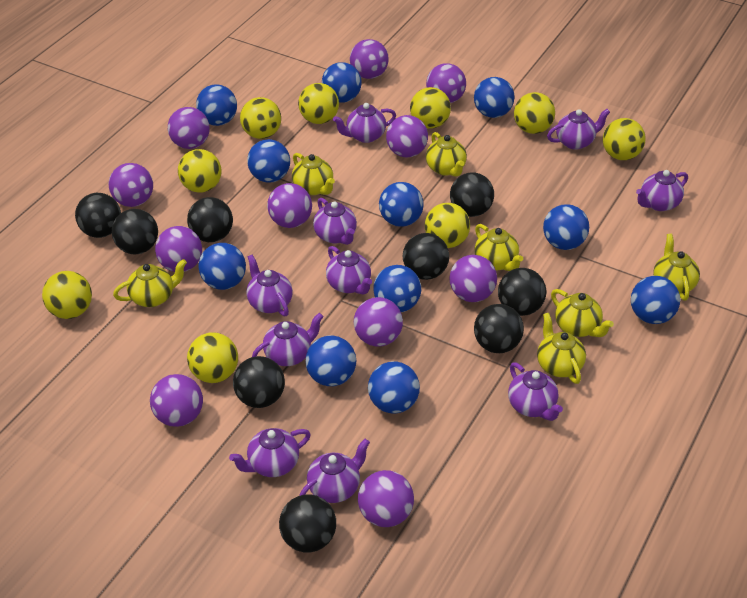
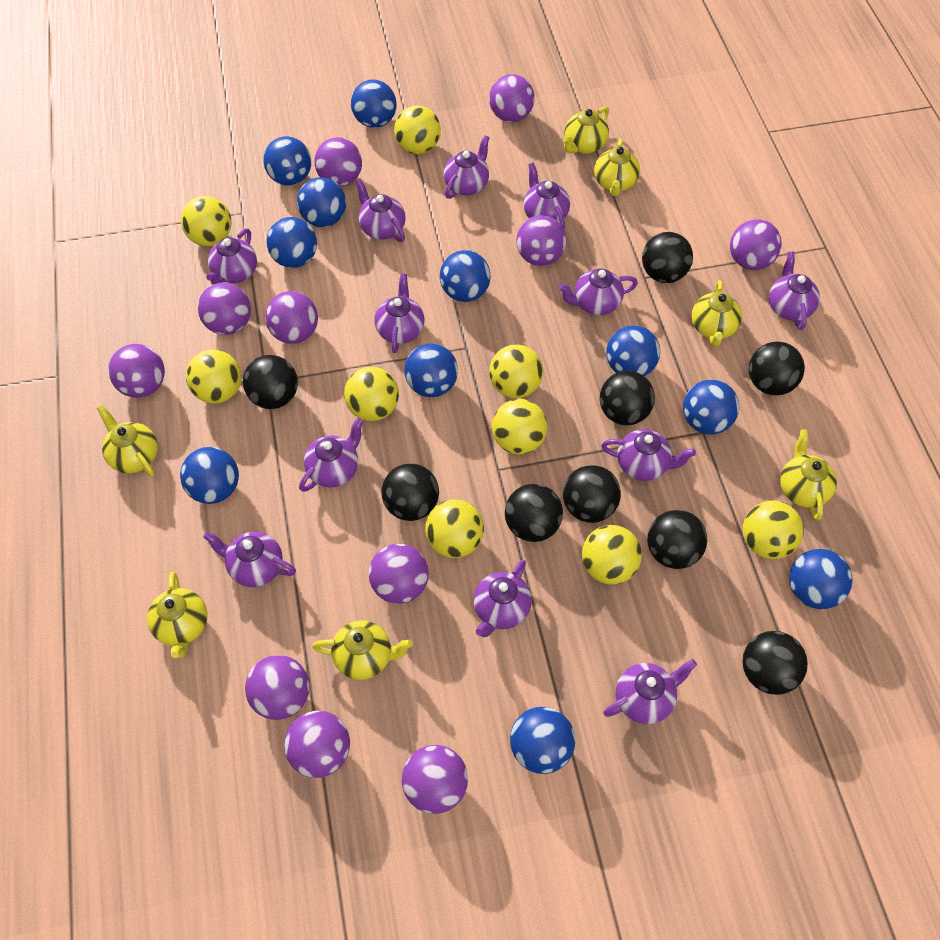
purple teapot: [229,428,311,477] [246,255,293,316] [252,313,323,366] [299,439,370,503] [313,198,357,245] [326,246,372,295] [333,103,396,143] [508,362,563,421] [547,109,610,150] [636,170,688,211] = 10 -> [203,531,296,587] [206,228,257,285] [299,418,363,492] [355,179,406,242] [374,274,424,353] [444,135,490,199] [473,560,532,637] [523,163,570,229] [558,269,638,315] [601,429,696,481] [604,659,697,724] [769,252,820,330] = 12

